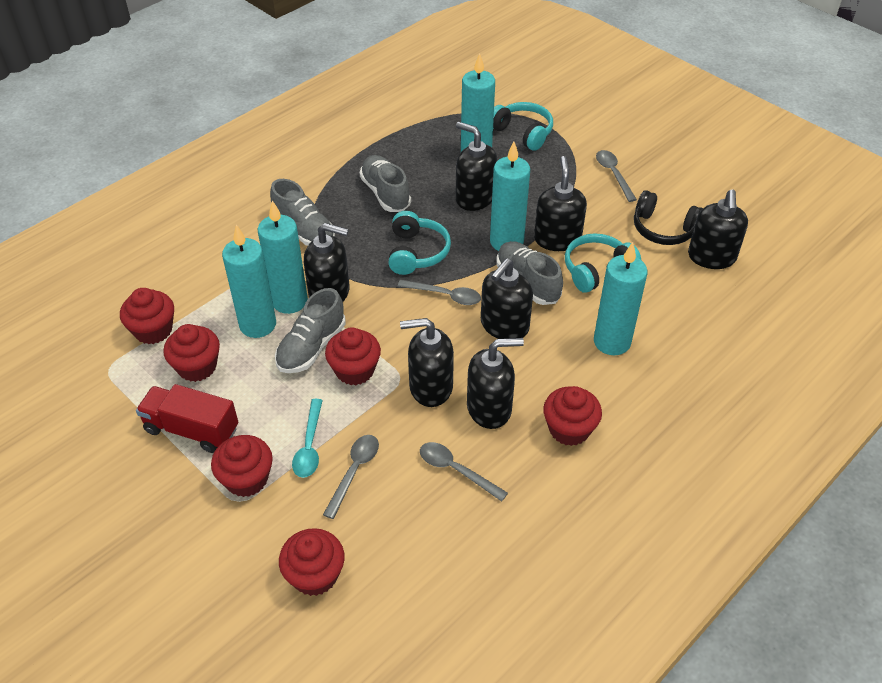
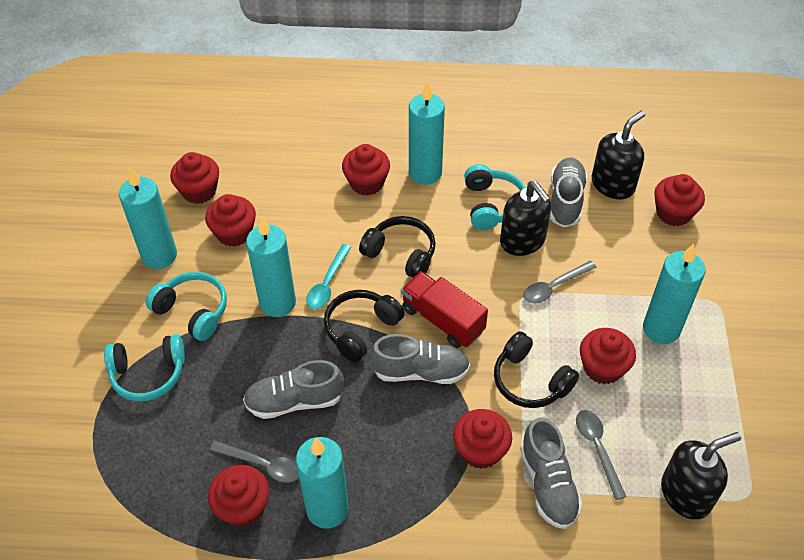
black headphones: [634,190,703,245] = 1 -> [324,290,405,363] [359,216,436,278] [494,331,579,408] = 3
black soap dispenser: [304,223,350,301] [400,318,454,407] [456,122,497,211] [467,338,524,429] [481,258,533,339] [534,156,587,251] [688,189,748,269] = 7 -> [500,181,551,256] [592,110,646,199] [661,432,741,519] = 3
grey spoon: [323,435,379,519] [397,280,481,305] [420,442,508,502] [596,150,637,202] = 4 -> [210,441,299,483] [523,261,597,303] [576,410,626,500] = 3
red cupcake: [120,288,174,344] [163,324,220,382] [211,435,273,497] [279,528,345,596] [325,328,381,385] [543,386,602,446] = 6 -> [170,152,219,204] [205,194,256,247] [208,465,270,527] [342,144,390,196] [453,409,512,469] [580,328,636,384] [654,174,705,226] = 7

